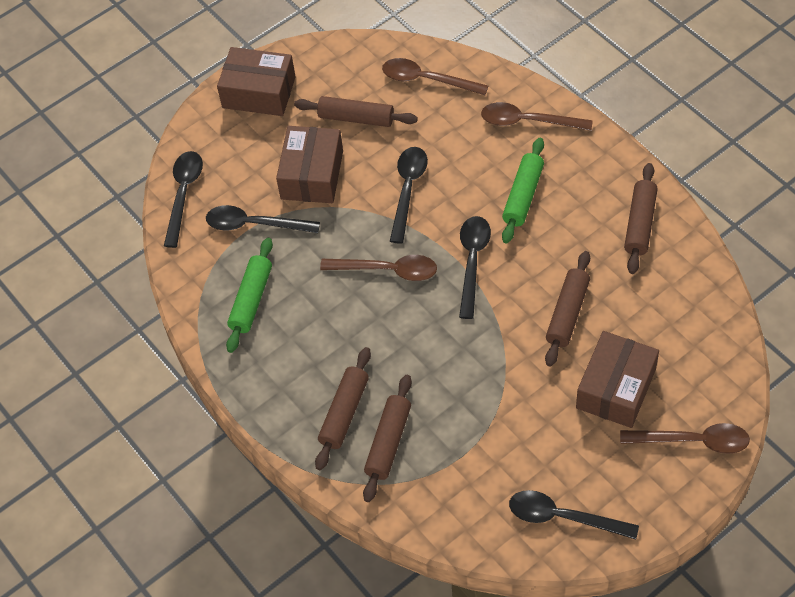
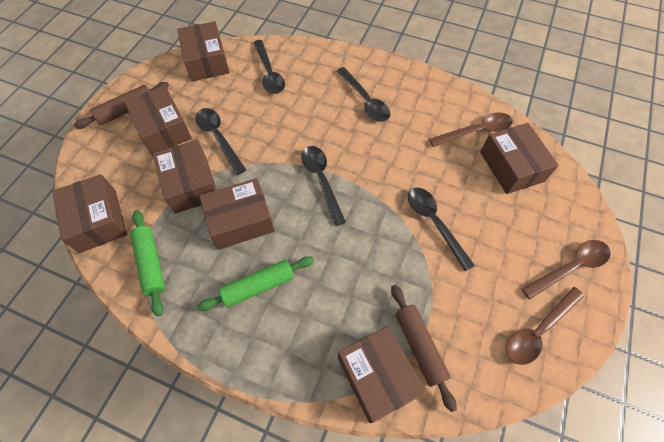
brown box: [217,47,296,116] [276,126,343,203] [576,331,659,428] = 3 -> [52,174,127,253] [124,86,192,155] [153,140,217,214] [177,21,230,81] [200,178,275,250] [338,326,426,423] [480,123,559,194] = 7
brown rolling pin: [294,96,418,127] [315,347,371,470] [363,375,412,502] [545,251,590,366] [624,163,658,274] = 5 -> [74,82,169,129] [391,285,457,412] = 2
brown spoon: [320,255,437,281] [382,58,488,95] [481,102,593,131] [620,423,750,454] = 4 -> [429,112,513,147] [506,287,584,365] [522,240,611,299] = 3

